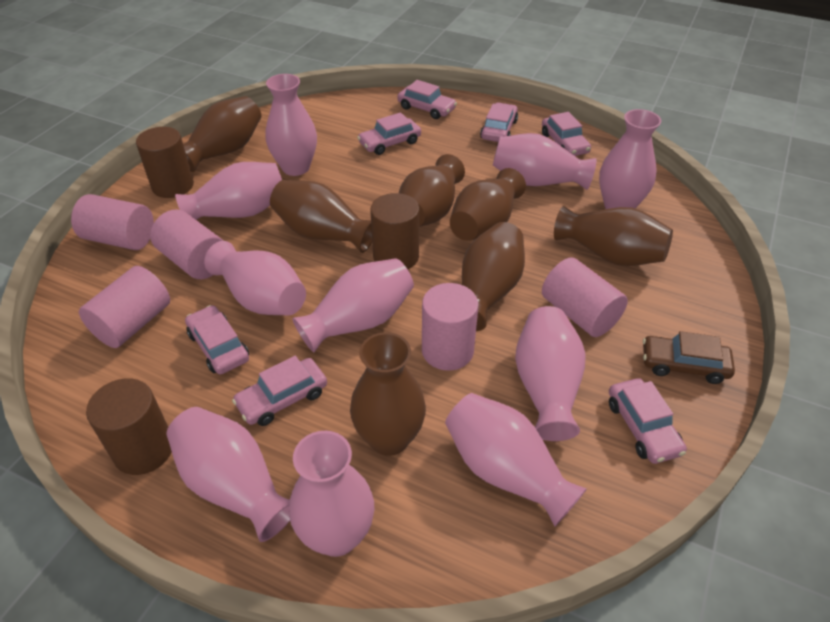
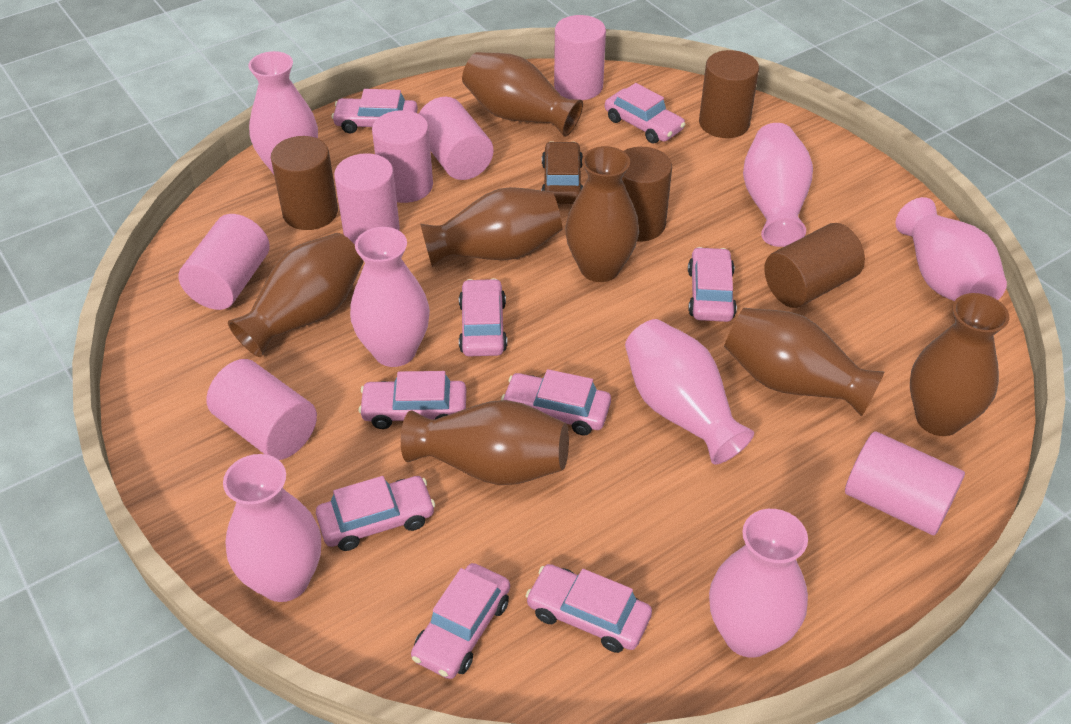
brown cylinder: [86,378,172,475] [136,127,194,198] [370,193,419,269] = 3 -> [271,136,338,230] [622,147,672,242] [699,50,759,138] [764,223,865,308] = 4
pink car: [185,305,249,374] [232,356,327,426] [357,112,421,155] [397,80,457,119] [480,103,518,142] [542,112,591,156] [609,378,687,464] = 7 -> [316,476,435,551] [332,89,418,133] [358,371,466,429] [411,563,510,679] [459,278,507,356] [501,369,611,436] [526,564,652,653] [605,83,685,144] [688,247,737,322] = 9
pink cylinder: [71,194,154,250] [79,266,170,348] [150,210,223,279] [422,283,478,371] [542,257,628,337] = 5 -> [178,214,270,310] [206,359,317,460] [334,153,400,245] [372,110,433,203] [419,97,494,180] [554,15,606,100] [845,431,965,535] = 7
pink vase: [167,407,290,542] [175,162,282,220] [204,241,306,316] [265,74,317,176] [289,431,375,557] [292,258,414,352] [445,393,587,526] [493,133,597,190] [515,306,586,441] [599,109,661,209] = 10 -> [223,454,321,602] [248,51,318,175] [350,227,430,367] [625,319,754,464] [709,509,808,658] [743,123,813,247] [895,197,1007,301] = 7

